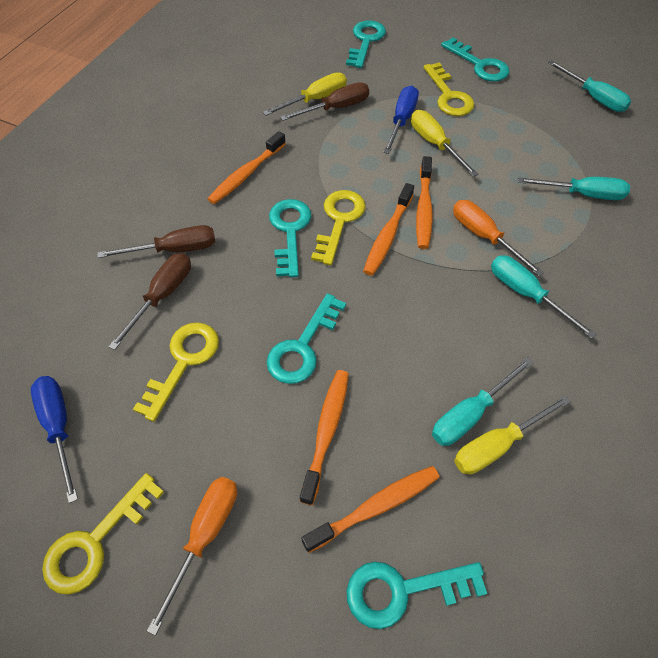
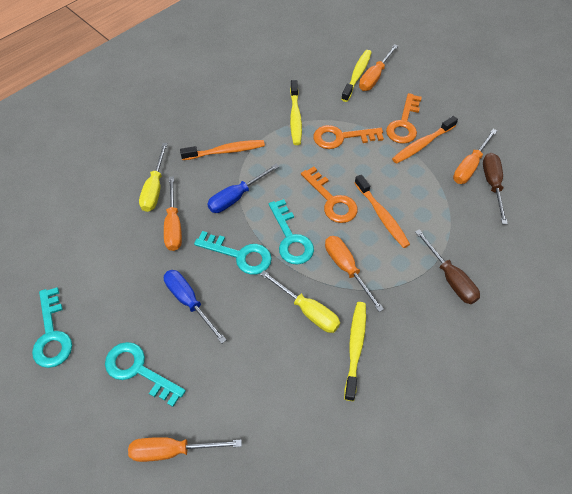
brown screwdriver: [98,225,215,258] [109,253,191,350] [280,82,369,121] = 3 -> [415,229,480,304] [483,153,508,224] = 2
orange key: none = 0 -> [301,167,358,223] [314,125,384,149] [386,93,422,144] = 3
orange screwdriver: [147,477,237,636] [453,200,544,276] = 2 -> [128,437,242,462] [164,176,182,251] [325,236,384,312] [359,44,398,91] [453,129,497,184] = 5
orange toothbrush: [208,131,286,204] [300,370,349,505] [301,466,440,553] [363,183,414,276] [416,156,433,249] = 5 -> [180,140,265,160] [355,174,410,248] [392,116,458,164] = 3
turquoise key: [266,293,346,384] [269,199,311,277] [346,20,386,68] [347,562,487,629] [441,37,510,82] = 5 -> [32,287,72,368] [105,342,186,407] [194,231,272,275] [269,199,314,265] = 4
turquoise screwdriver: [432,357,534,446] [491,255,596,339] [518,177,630,200] [548,60,631,112] = 4 -> none = 0
yellow key: [42,473,164,595] [133,322,219,422] [311,190,366,265] [423,62,474,116] = 4 -> none = 0
yellow screwdriver: [263,73,347,116] [411,110,478,177] [454,395,571,474] = 3 -> [139,143,168,212] [260,270,340,333] = 2
yellow toothbrush: none = 0 -> [290,80,302,145] [341,50,372,102] [344,302,366,401] = 3

